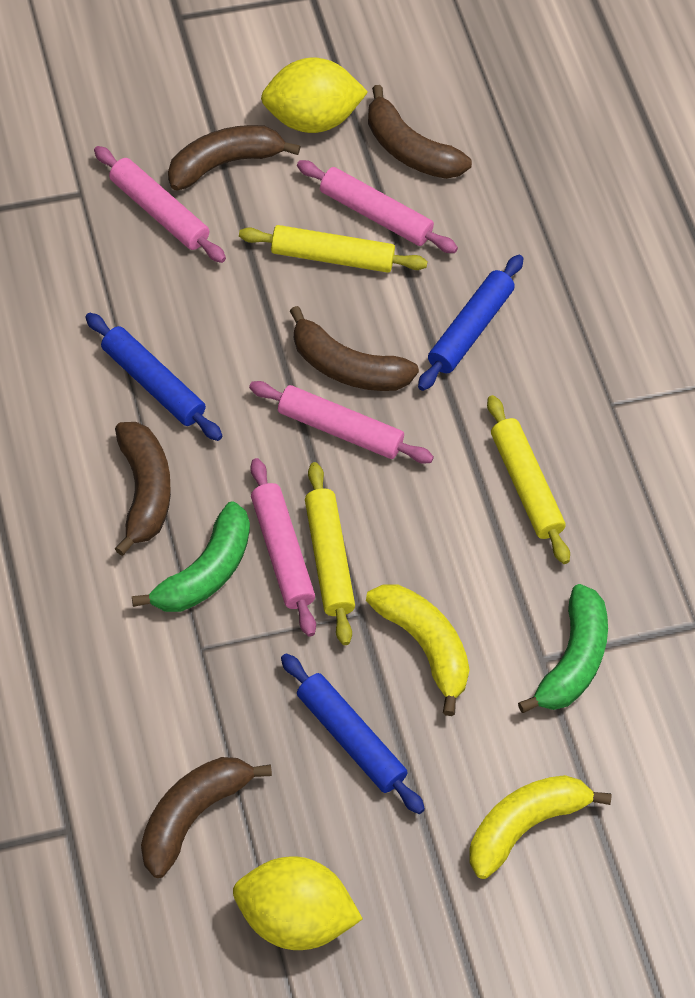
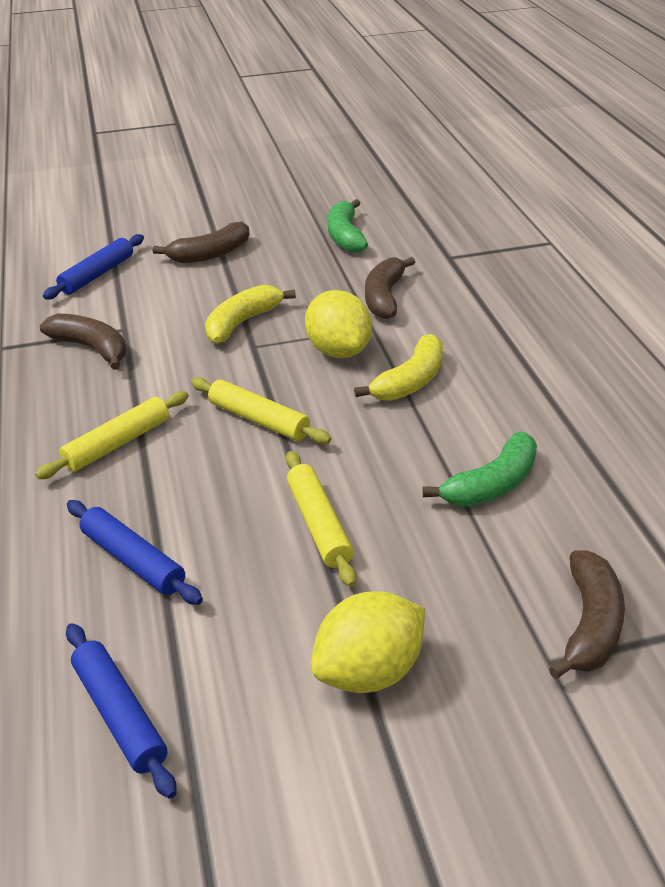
brown banana: [115,422,171,556] [141,757,272,878] [168,125,301,191] [290,306,419,391] [368,85,472,179] = 5 -> [40,314,127,370] [153,221,250,263] [365,257,415,319] [549,550,625,679] = 4
pink rolling pin: [94,146,226,263] [249,381,434,464] [250,458,316,637] [297,160,458,253] = 4 -> none = 0

